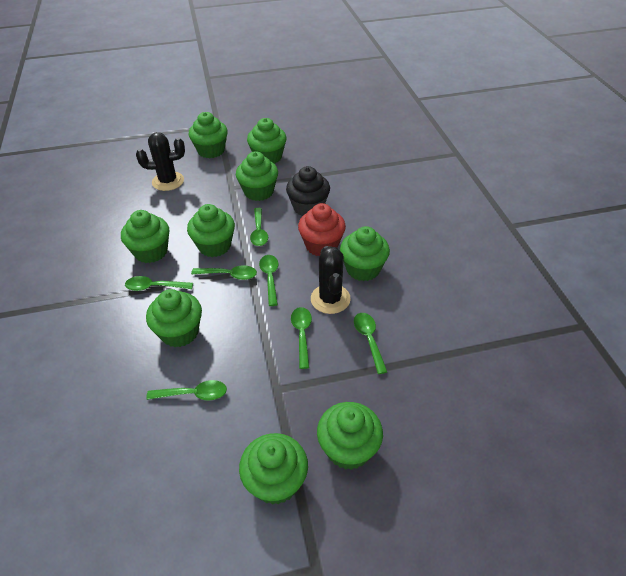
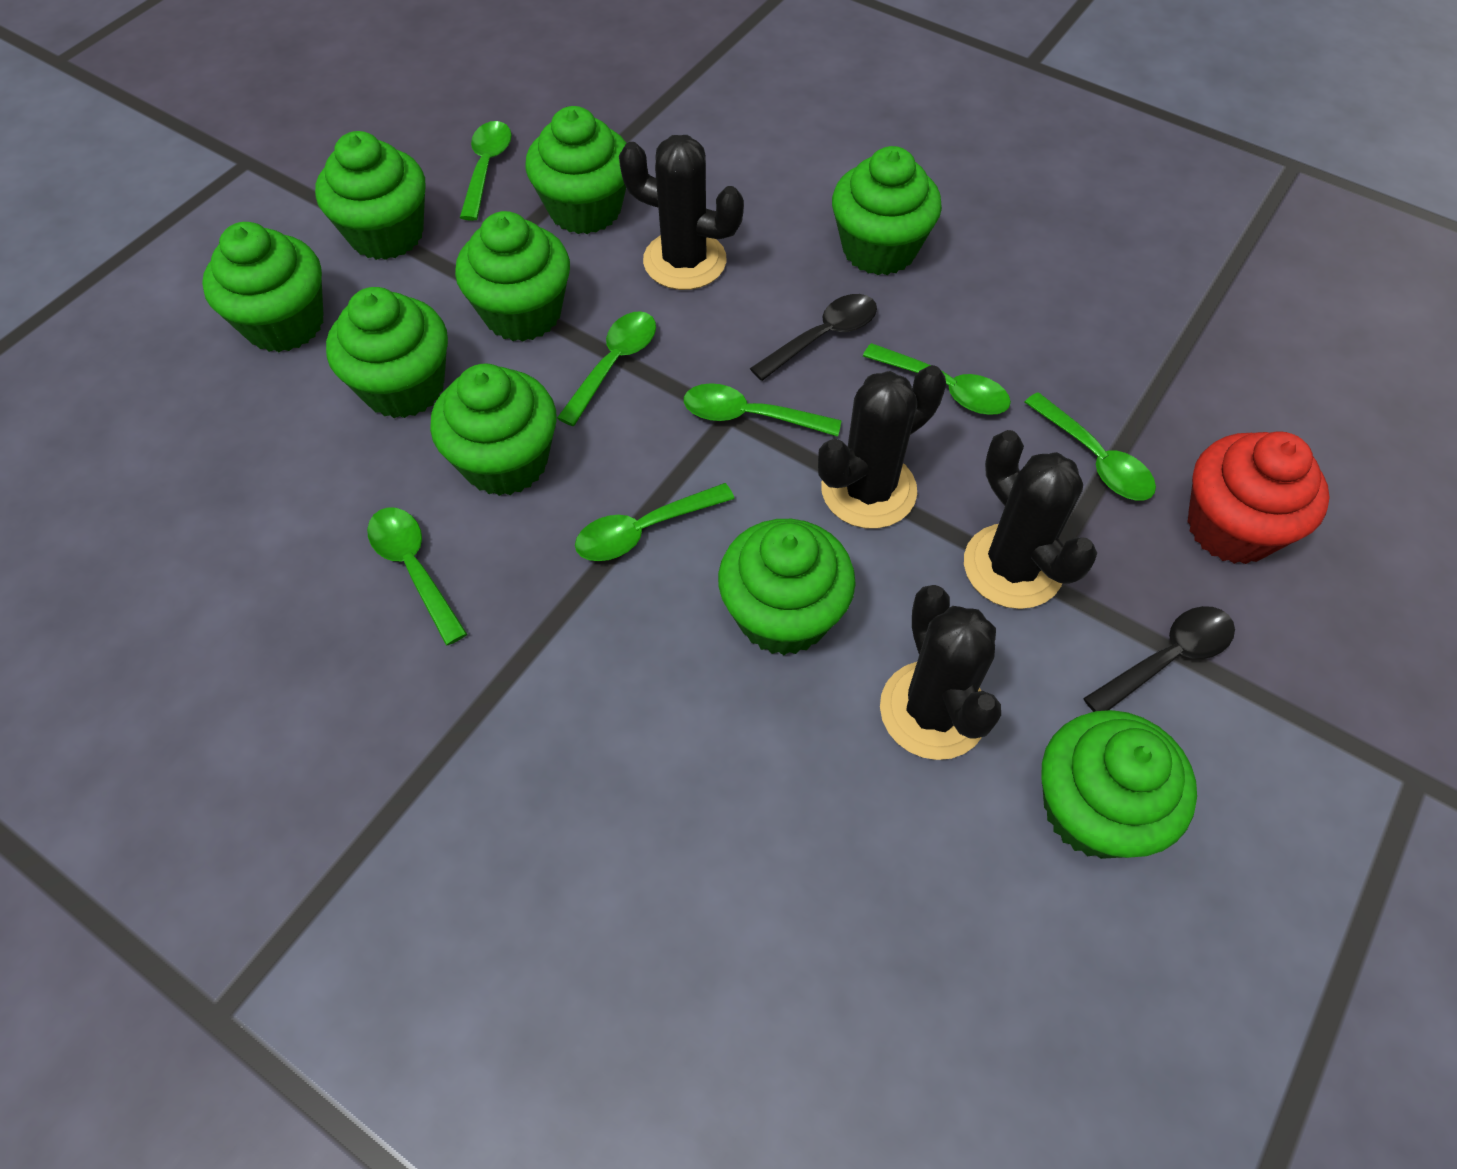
black cactus: [136,132,185,191] [311,246,351,314] = 2 -> [619,135,744,290] [818,365,946,529] [880,585,1001,760] [964,430,1097,609] = 4
black cupcake: [286,166,330,216] = 1 -> none = 0
black spoon: none = 0 -> [750,294,877,381] [1083,606,1235,712] = 2

